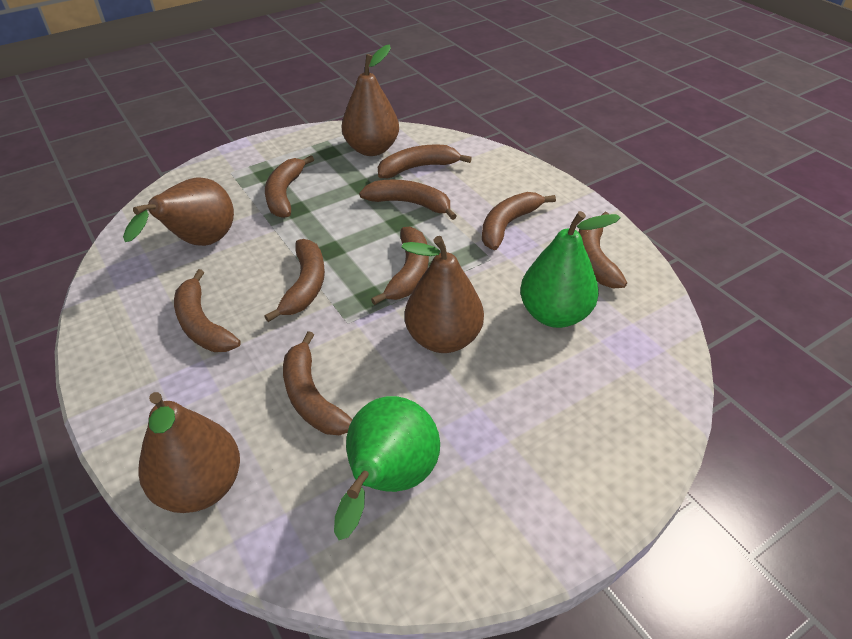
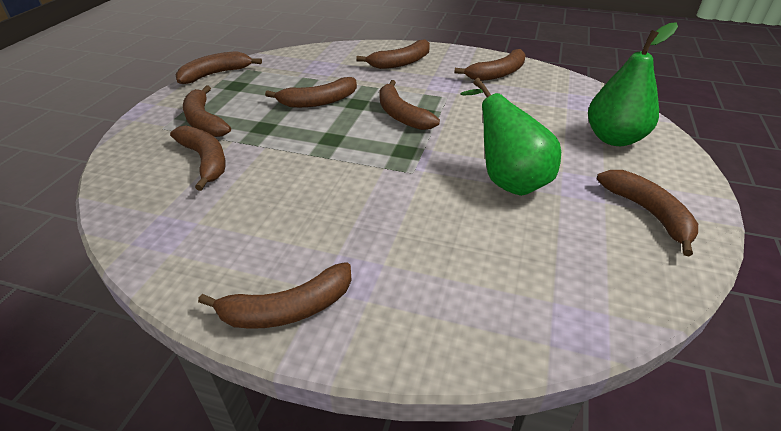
brown pear: [123,177,234,246] [139,392,240,513] [342,45,399,156] [401,236,484,353] = 4 -> none = 0

